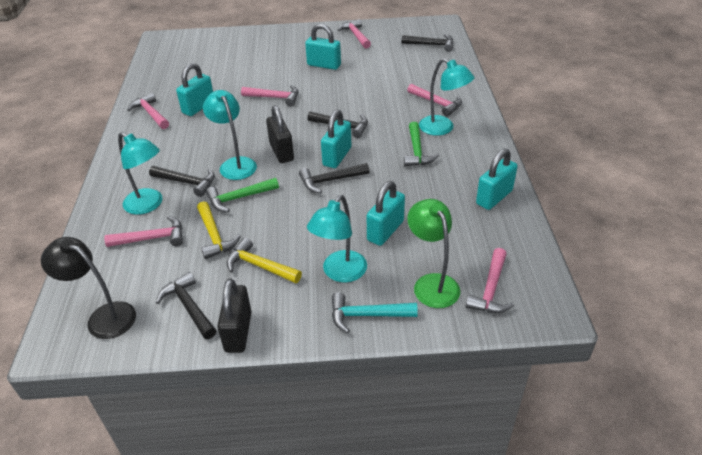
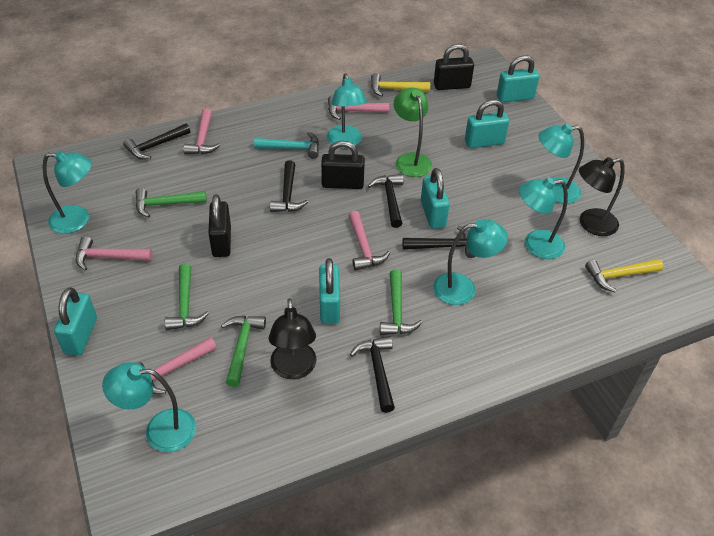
black lamp: [41,237,136,339] = 1 -> [269,298,316,379] [579,157,625,236] = 2
black padlock: [217,279,252,353] [266,105,294,163] = 2 -> [208,194,231,257] [321,141,365,189] [434,44,474,90] = 3
green hammer: [206,178,279,212] [404,122,439,166] = 2 -> [136,188,207,218] [165,263,209,330] [221,316,266,387] [380,269,422,335] = 4
pink hammer: [104,216,183,247] [127,93,169,129] [241,85,298,106] [338,19,371,49] [407,84,462,117] [466,248,514,313] = 6 -> [76,236,153,271] [137,337,217,394] [183,108,220,155] [328,95,389,120] [348,211,390,270] = 5
turquoise lamp: [118,132,163,215] [203,90,257,180] [307,195,367,283] [419,58,474,136] = 4 -> [43,151,92,234] [102,362,196,452] [327,73,367,148] [433,219,508,305] [519,177,568,259] [539,123,584,204] = 6

